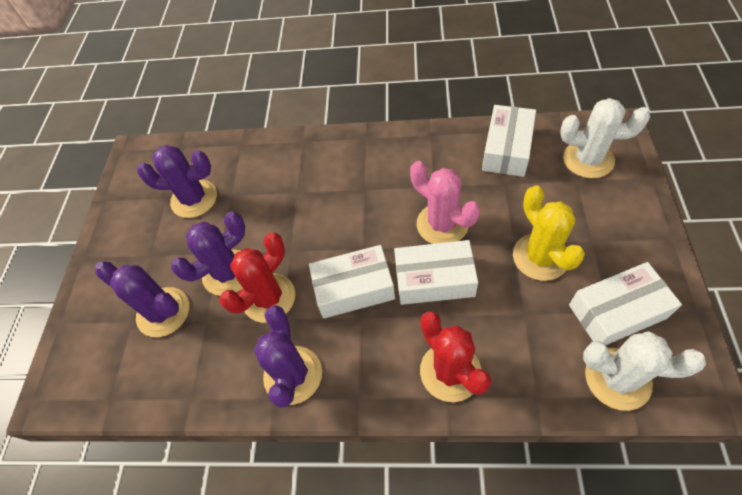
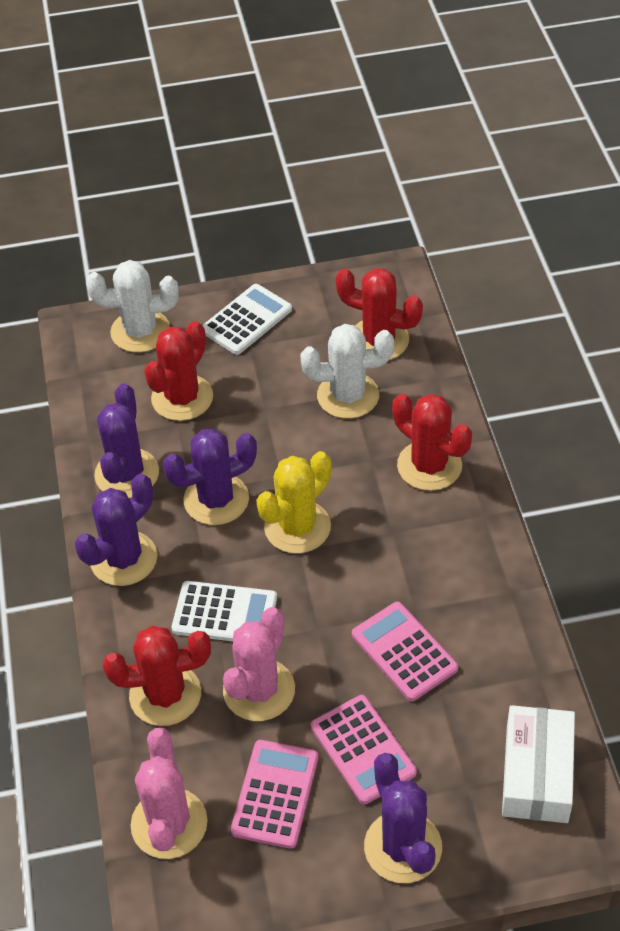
pink cactus: [410,161,480,244] = 1 -> [131,728,208,859] [223,607,295,721] = 2
pink calculator: none = 0 -> [231,740,319,849] [311,695,417,804] [352,602,458,701] = 3
red cactus: [219,232,295,323] [420,311,491,402] = 2 -> [102,626,211,726] [144,321,213,421] [335,268,423,360] [392,394,472,491] = 4
white box: [309,245,395,318] [394,240,478,305] [482,105,536,177] [569,262,682,345] = 4 -> [502,705,575,823] = 1
white calculator: none = 0 -> [172,581,277,641] [202,284,292,355] = 2

